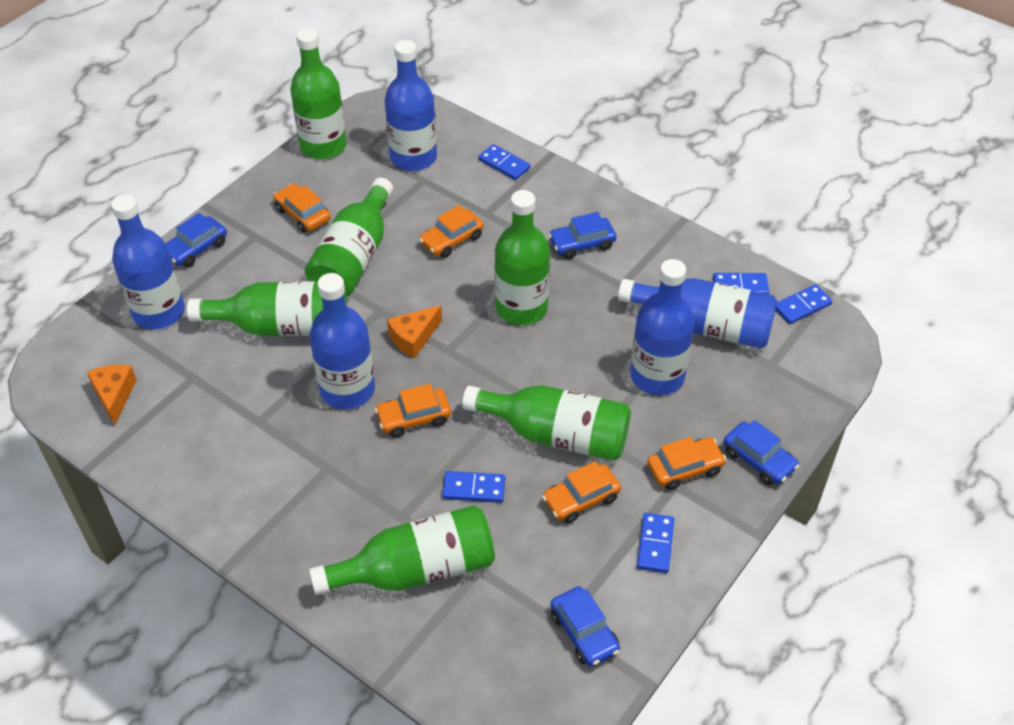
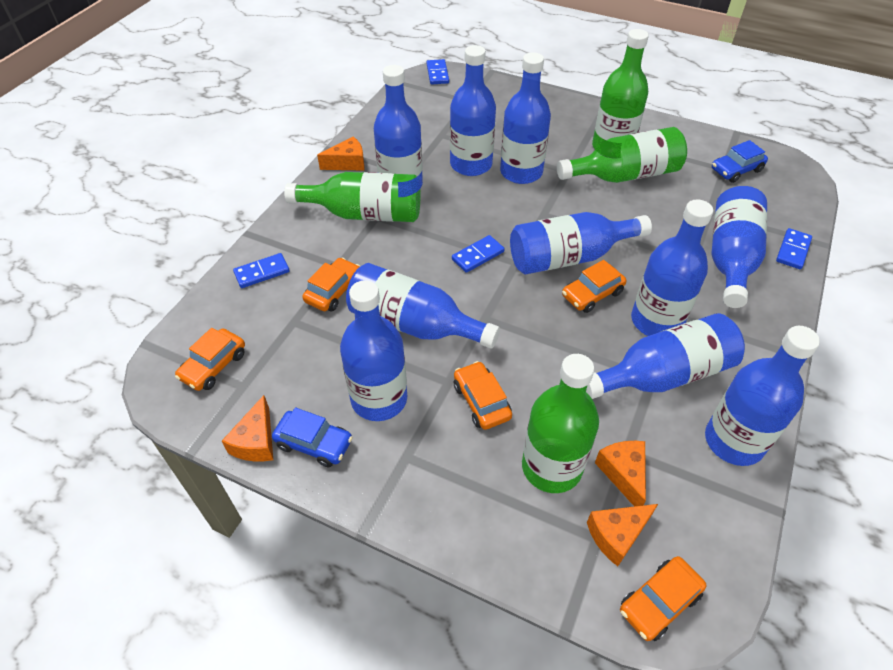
blue bottle: [111,194,185,330] [309,273,375,409] [384,40,437,171] [618,278,777,349] [630,259,695,395] = 5 -> [340,280,407,421] [346,263,500,349] [374,65,423,188] [450,45,496,176] [500,52,551,184] [510,212,652,275] [586,313,745,399] [631,199,713,336] [705,326,820,466] [711,186,767,308] = 10
blue car: [166,213,227,267] [548,212,616,259] [551,586,620,667] [724,420,799,485] = 4 -> [272,408,353,467] [712,140,768,183] = 2
blue domino: [442,471,505,503] [478,144,530,180] [637,513,674,573] [713,273,769,294] [776,284,832,324] = 5 -> [233,253,290,288] [427,59,449,84] [452,235,504,273] [776,228,812,269] = 4
green bottle: [187,281,347,337] [290,28,347,159] [305,178,393,297] [309,505,495,595] [462,385,631,461] [495,190,550,325] = 6 -> [284,172,421,222] [522,354,599,493] [557,127,687,183] [592,29,649,149] = 4
orange cheese: [87,365,137,426] [387,306,442,358] = 2 -> [222,395,273,461] [317,136,365,171] [587,504,658,566] [595,441,646,507] = 4

